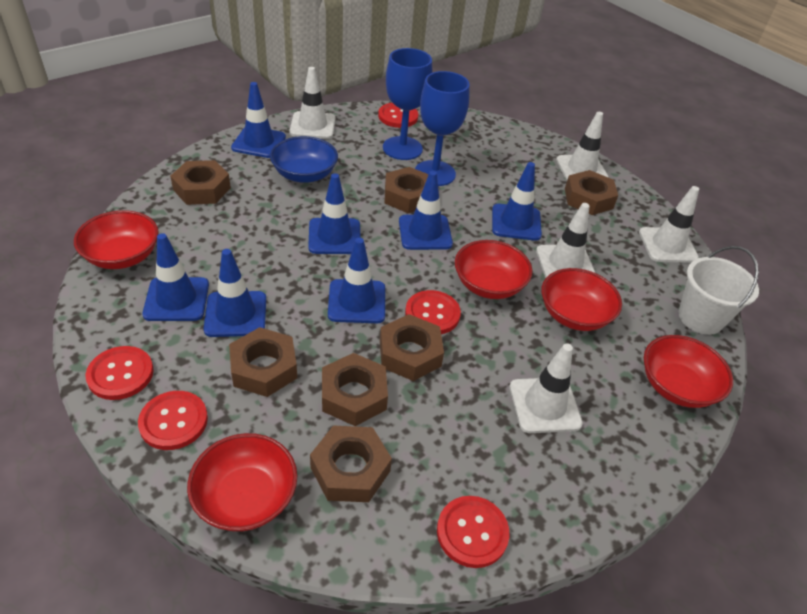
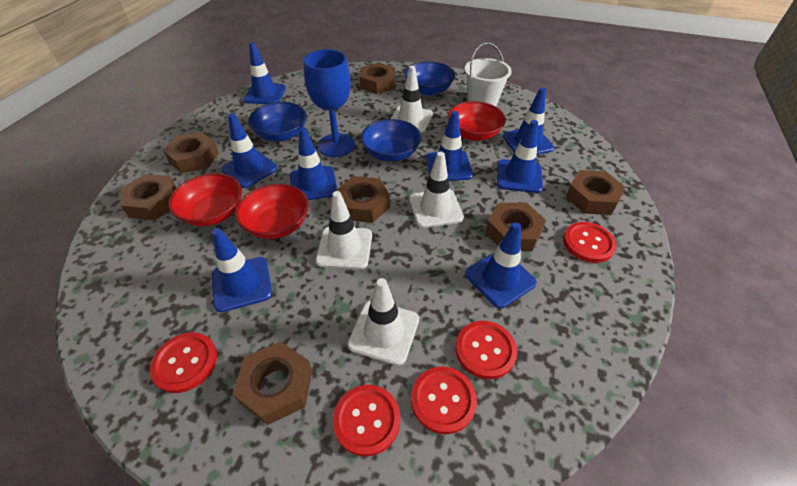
blue bowl: [270,136,338,183] = 1 -> [248,102,307,141] [361,119,421,162] [405,61,455,95] = 3
blue goblet: [383,48,432,160] [415,71,470,186] = 2 -> [304,49,355,157] = 1
blue traffic cone: [142,233,209,321] [203,249,266,337] [231,82,286,158] [308,173,361,254] [328,238,385,323] [399,171,453,250] [492,162,542,241] = 7 -> [212,228,272,313] [221,113,278,188] [243,42,286,104] [290,128,337,200] [426,111,473,181] [465,222,537,308] [497,120,543,193] [503,88,554,155] = 8
red bowl: [74,210,159,269] [187,433,298,531] [455,240,533,299] [541,268,622,331] [644,335,733,408] = 5 -> [169,173,242,226] [235,184,309,239] [448,101,506,141] = 3
white traffic cone: [289,67,335,139] [509,343,583,433] [536,203,595,278] [556,112,609,180] [639,186,699,263] = 5 -> [316,191,372,269] [347,278,419,366] [391,66,433,133] [409,152,464,228] = 4

